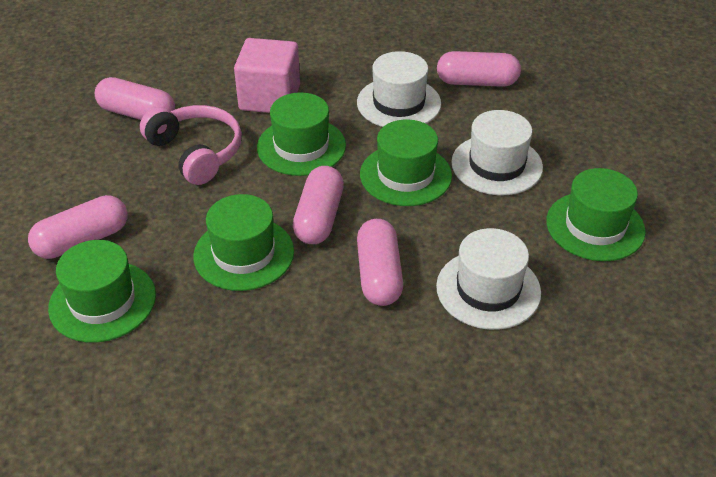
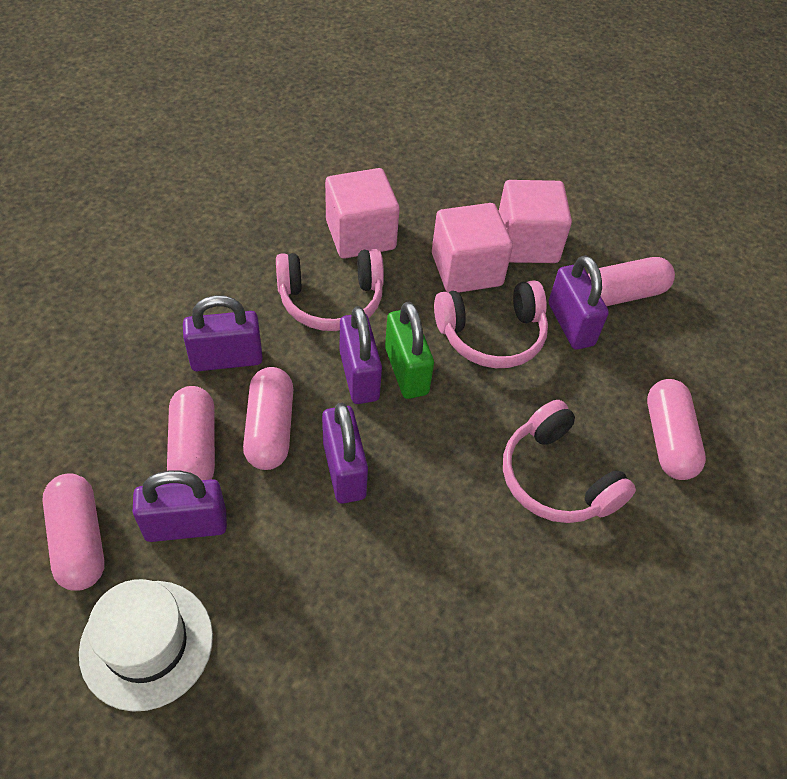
green hat: [48,240,156,343] [193,194,294,291] [257,92,346,176] [360,119,452,206] [546,168,646,261] = 5 -> none = 0
green padlock: none = 0 -> [385,302,434,399] = 1
pink cube: [234,38,300,113] = 1 -> [325,168,400,259] [432,203,513,293] [499,180,572,263] = 3
pink headphones: [140,105,242,185] = 1 -> [276,249,384,331] [434,280,548,368] [503,400,636,523] = 3
purple padlock: none = 0 -> [133,470,227,542] [183,295,263,371] [322,403,368,504] [340,306,382,404] [549,255,609,350] = 5
white hat: [357,51,441,127] [436,228,541,330] [451,110,543,195] = 3 -> [79,579,213,712] = 1

